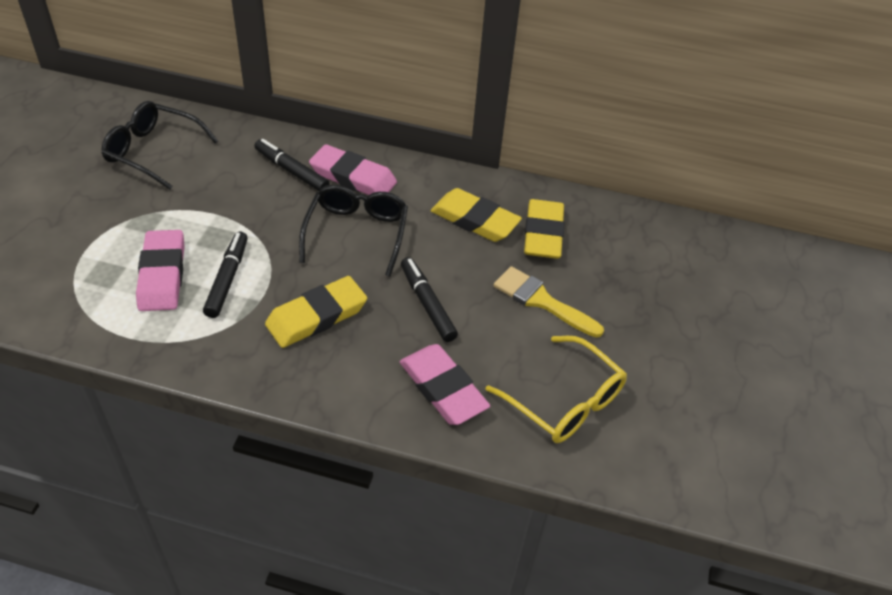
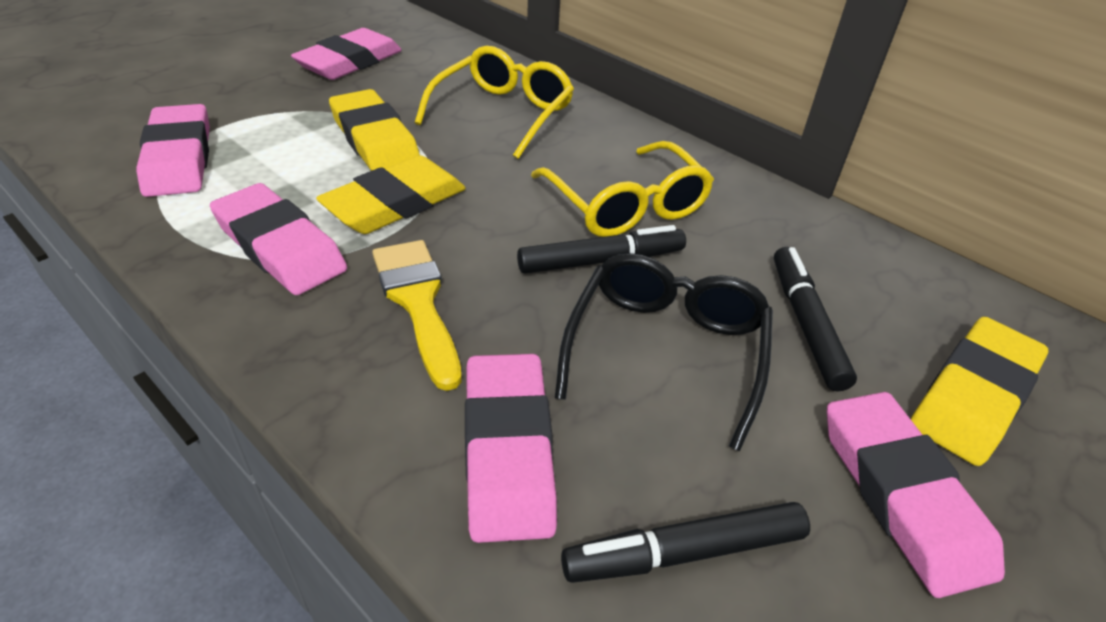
black glasses: [101,101,218,190] [299,185,408,277] = 2 -> [555,253,773,451] = 1
pink eraser: [136,230,185,311] [309,144,397,195] [400,344,490,425] = 3 -> [136,104,210,197] [210,183,347,295] [291,28,402,80] [465,354,557,543] [827,392,1005,598] = 5
yellow glasses: [485,336,627,443] = 1 -> [415,46,574,159] [531,141,714,237] = 2

